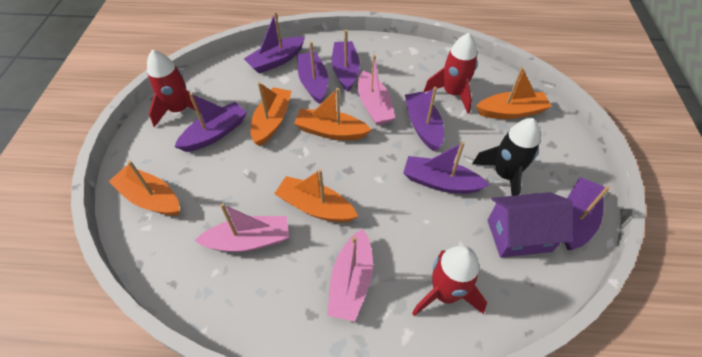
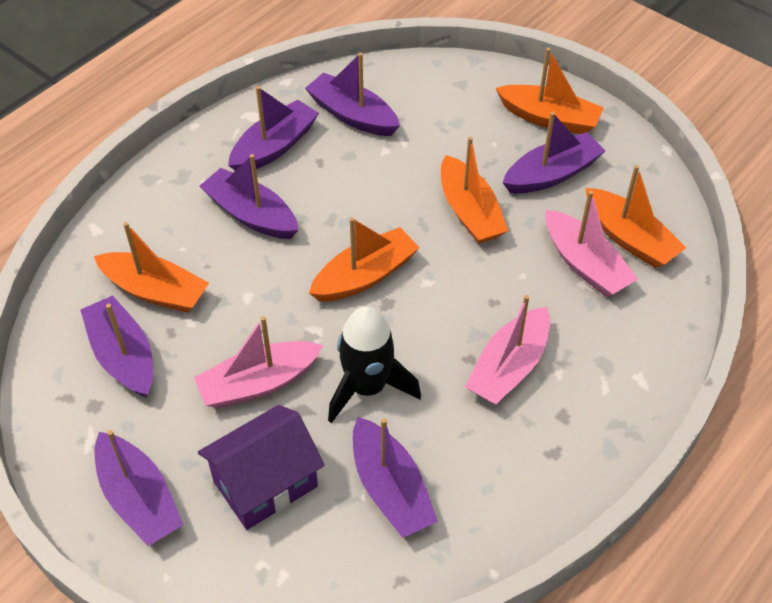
red rocket: [147,50,200,127] [412,245,487,316] [424,33,478,114] = 3 -> none = 0

